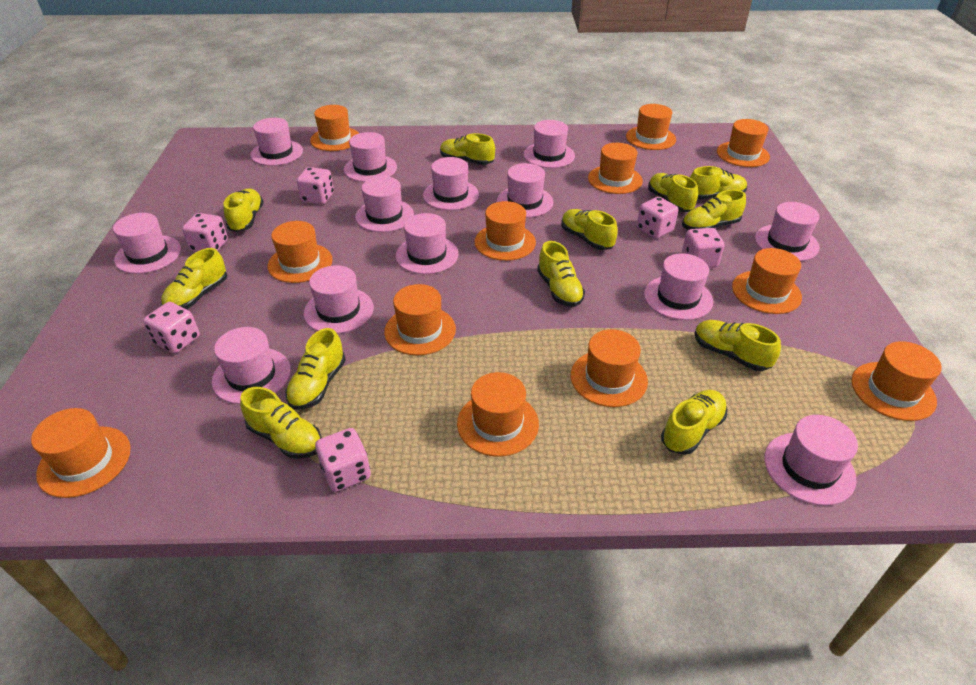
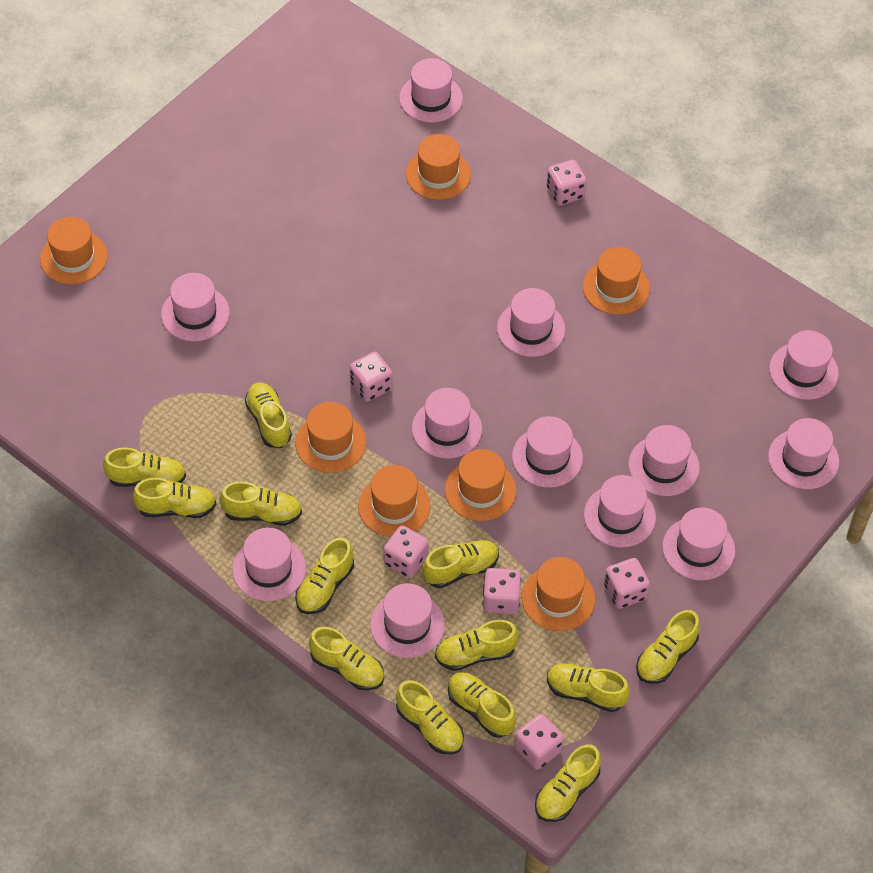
orange hat: [31,408,131,498] [268,221,333,283] [310,105,359,151] [384,284,456,355] [457,372,539,457] [475,201,536,261] [571,329,648,407] [588,143,643,194] [626,104,676,150] [717,119,770,167] [732,248,802,314] [851,341,942,421] = 12 -> [40,217,108,284] [295,402,366,473] [358,465,430,537] [406,134,471,200] [445,449,516,521] [521,557,595,631] [583,247,650,315] = 7
pink hat: [113,213,181,274] [212,327,291,404] [251,118,303,166] [304,265,374,334] [344,132,397,182] [355,176,414,232] [396,213,458,274] [423,157,479,210] [497,163,553,218] [523,120,575,168] [644,253,713,320] [755,202,819,261] [764,415,858,506] = 13 -> [161,273,230,342] [232,528,306,601] [370,583,445,658] [399,58,463,123] [412,388,482,459] [497,288,565,357] [512,416,583,488] [584,475,656,548] [628,425,700,496] [662,507,735,580] [768,418,839,489] [769,330,839,400] = 12
yellow shoe: [161,248,227,309] [223,189,264,232] [240,387,322,459] [285,328,346,410] [440,133,495,165] [537,241,585,307] [561,209,618,250] [648,173,698,212] [661,390,727,455] [682,190,746,230] [690,166,747,200] [695,320,781,371] = 12 -> [103,447,186,487] [133,478,216,518] [219,481,302,526] [245,382,292,448] [295,538,354,614] [309,627,384,691] [396,680,464,754] [422,540,499,588] [435,620,519,671] [448,672,516,738] [535,744,601,822] [547,663,630,712] [636,610,700,684] = 13

